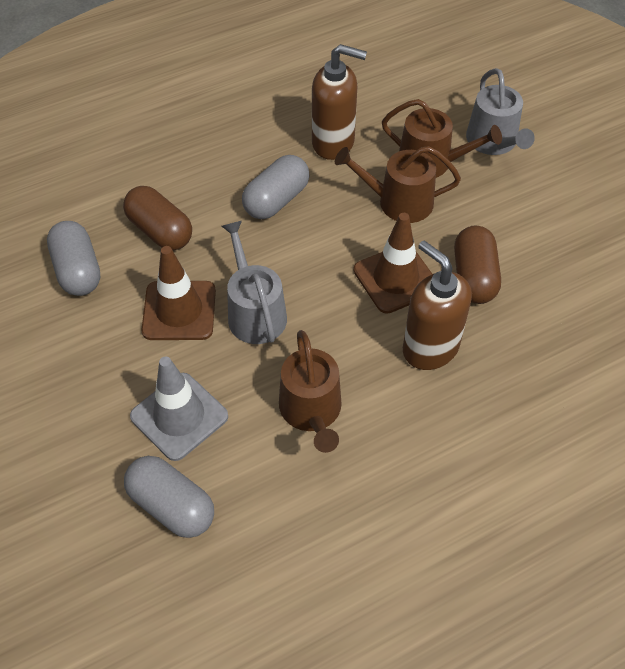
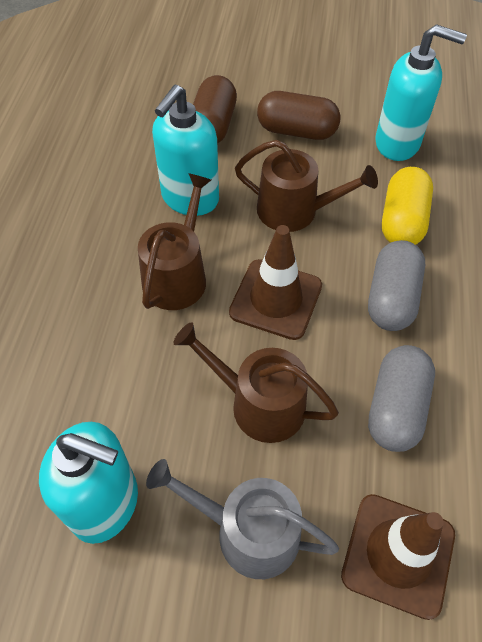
brown soap dispenser: [312,44,367,160] [403,240,472,370] = 2 -> none = 0
grey capsule: [47,221,101,296] [124,456,214,538] [242,155,310,219] = 3 -> [368,240,425,331] [368,345,435,452] = 2
grey traffic cone: [130,356,228,461] = 1 -> none = 0
grey watering can: [222,221,287,344] [466,68,535,155] = 2 -> [146,459,339,579] = 1
turquoise soap dispenser: none = 0 -> [39,422,138,544] [152,85,219,216] [375,24,467,161] = 3
yellow capsule: none = 0 -> [382,167,433,245] = 1

